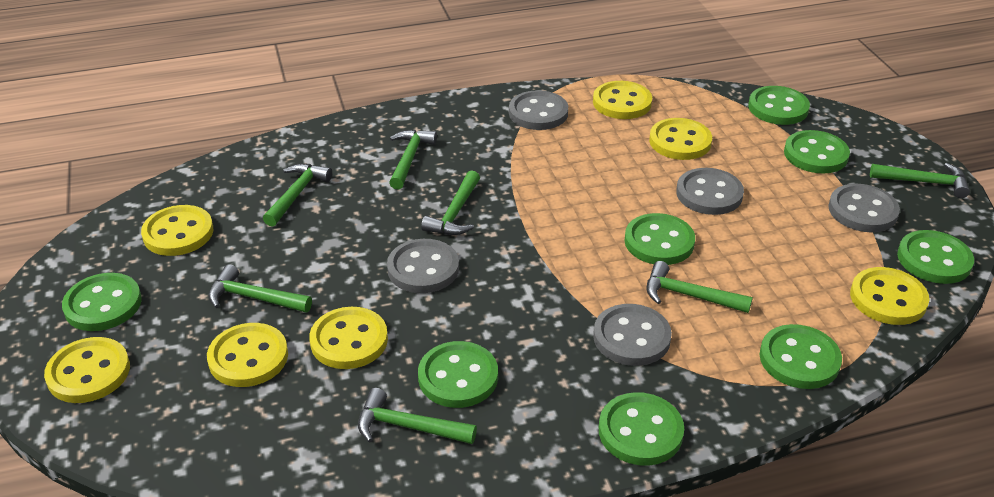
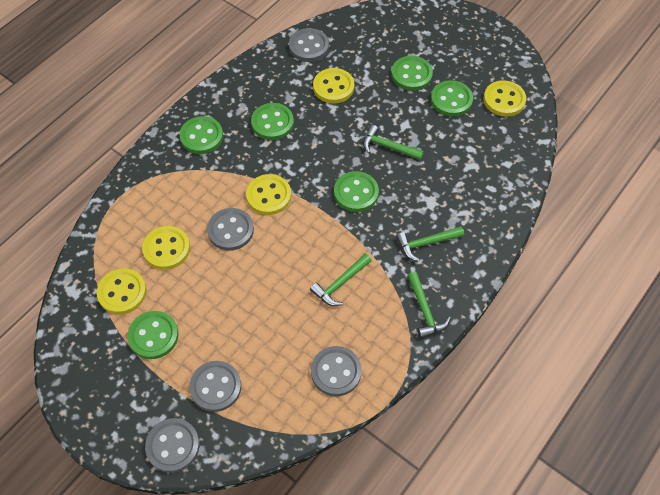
green button: [62,273,142,331] [418,341,498,408] [599,392,684,466] [624,213,695,265] [748,86,810,125] [760,324,842,389] [784,130,850,173] [897,230,974,284] = 8 -> [127,311,178,359] [179,116,223,154] [251,103,294,140] [334,171,379,212] [391,56,433,91] [431,80,473,117] = 6
green hammer: [208,264,312,312] [263,163,332,227] [358,388,477,444] [389,129,437,189] [421,170,480,235] [646,261,753,313] [870,163,970,198] = 7 -> [310,254,372,306] [363,125,424,160] [396,226,464,262] [407,272,451,339] = 4
yellow button: [44,337,130,403] [141,205,214,256] [207,323,288,387] [309,307,388,369] [593,81,652,119] [649,118,712,160] [850,267,929,325] = 7 -> [97,269,147,314] [142,226,190,270] [246,174,291,215] [313,68,354,103] [483,80,526,117] = 5

